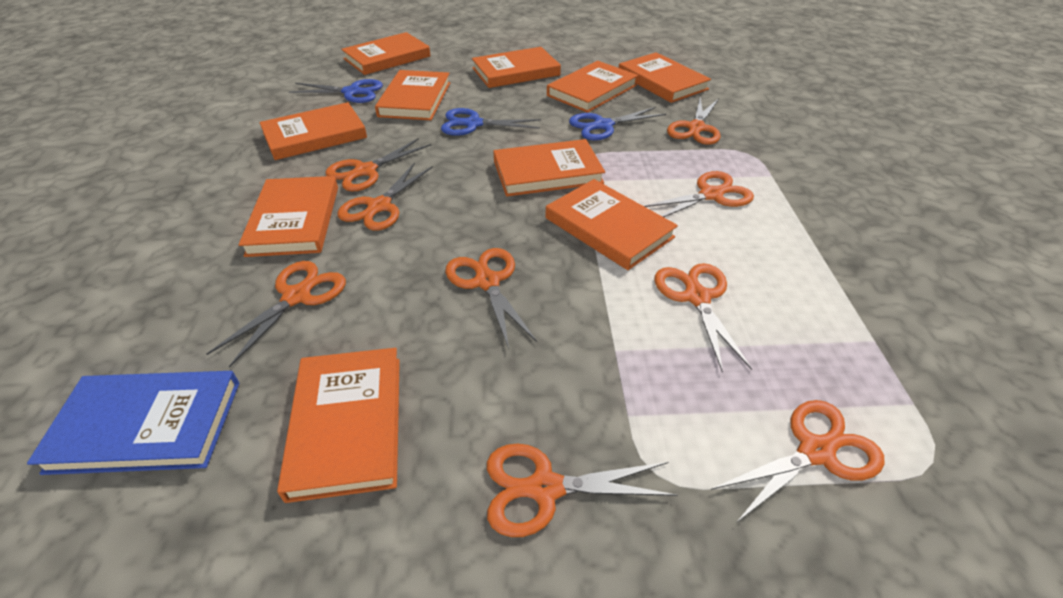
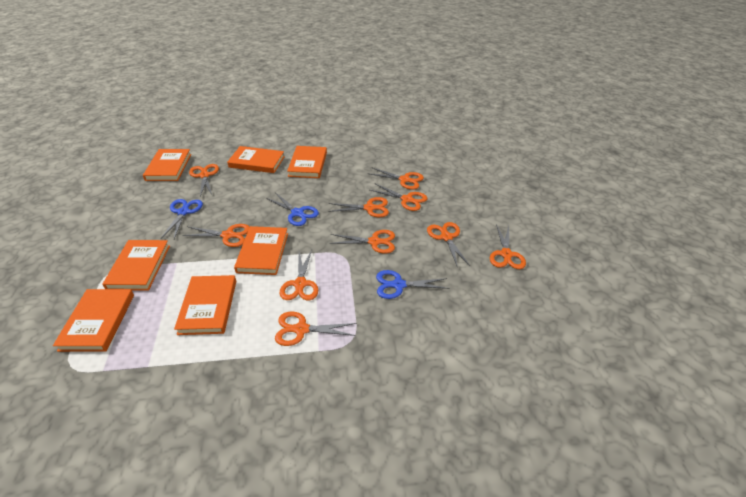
blue book: [27,371,240,475] = 1 -> none = 0
orange book: [238,176,338,257] [259,102,367,160] [277,348,400,503] [341,32,431,75] [375,70,450,120] [472,47,561,88] [494,139,605,196] [546,179,678,270] [547,61,638,113] [619,52,711,103] = 10 -> [53,289,134,352] [102,240,170,291] [143,149,191,181] [174,275,236,335] [227,146,285,173] [234,226,288,275] [287,146,327,178] = 7
orange scissors: [206,261,346,368] [325,138,431,191] [338,163,433,231] [445,248,537,349] [487,444,678,537] [644,171,754,217] [654,263,752,373] [667,97,721,145] [711,400,885,523] = 9 -> [182,224,249,247] [189,164,219,197] [275,312,356,346] [279,250,318,300] [328,197,389,217] [329,230,395,254] [370,168,424,190] [370,184,427,211] [427,222,470,268] [490,224,526,269] = 10

